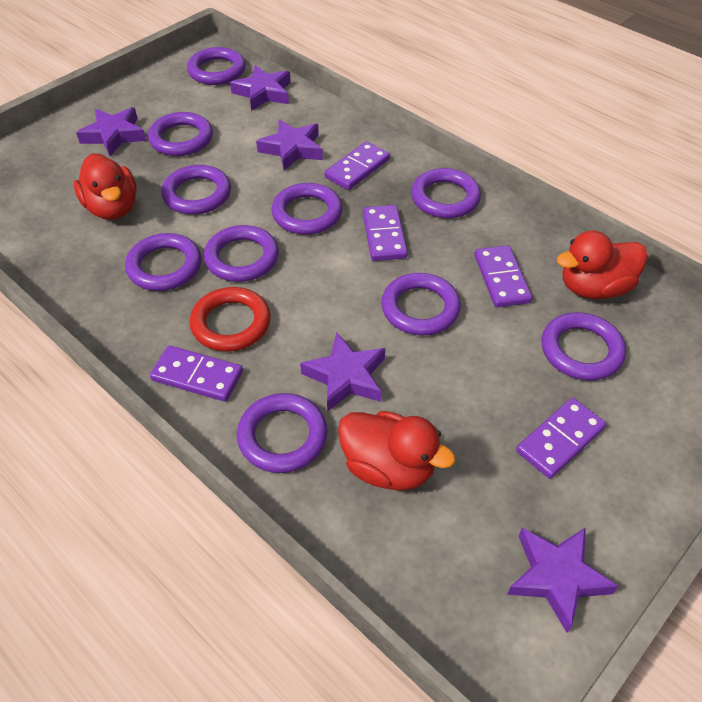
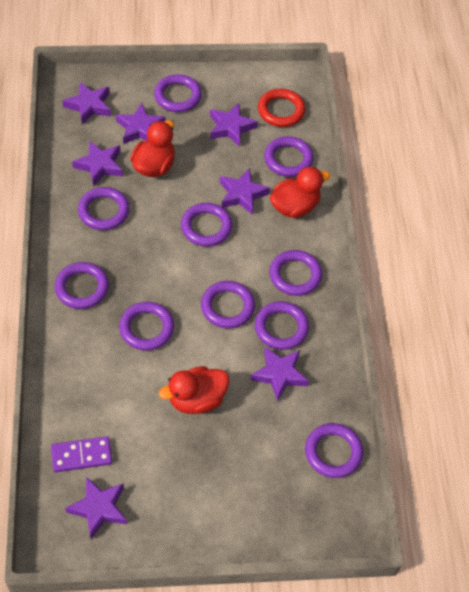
purple domino: [150,345,243,402] [324,141,390,190] [363,205,408,261] [474,245,532,308] [516,398,606,479] = 5 -> [51,436,112,472] = 1
purple star: [76,107,146,157] [230,65,291,111] [256,119,323,171] [300,332,385,412] [507,527,619,633] = 5 -> [63,82,111,125] [65,476,127,539] [72,141,123,187] [116,103,166,144] [210,103,258,147] [220,168,270,215] [251,347,309,402] = 7

